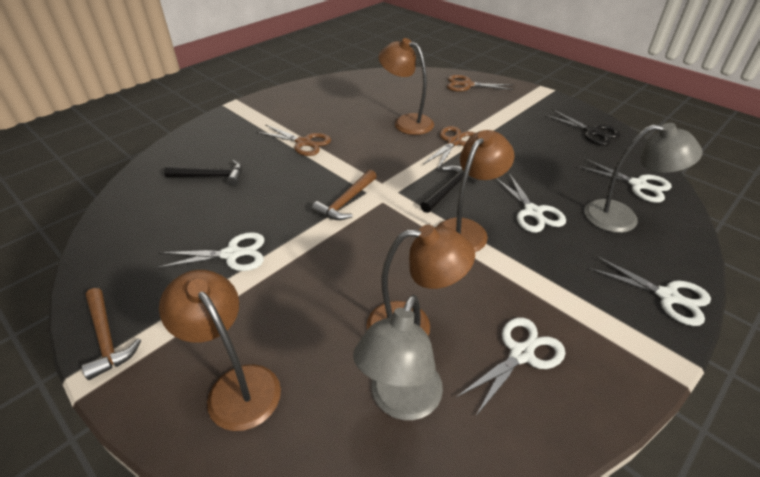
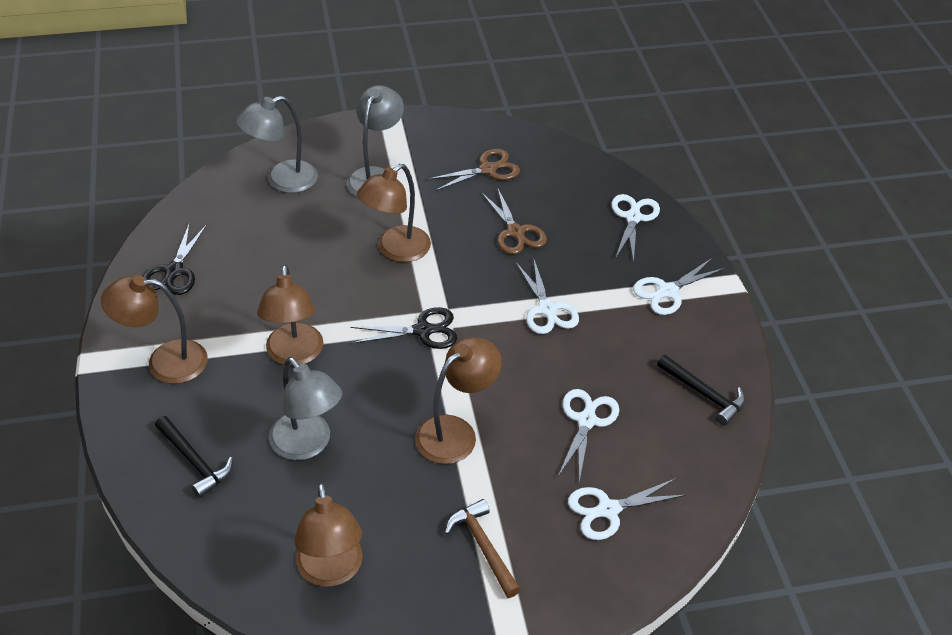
black scissors: [544,109,621,146] = 1 -> [143,223,207,295] [350,307,457,349] = 2
brown hammer: [82,288,141,380] [312,170,377,220] = 2 -> [445,499,521,598] = 1
brown lamp: [159,270,281,431] [366,225,475,336] [378,38,434,135] [437,130,514,252] = 4 -> [101,275,208,384] [257,265,323,366] [294,482,362,587] [357,164,431,262] [415,337,502,464] = 5
brown scissors: [256,124,331,156] [423,126,475,170] [447,75,514,92] = 3 -> [428,149,520,191] [481,187,547,254] = 2
grey lamp: [353,295,443,420] [584,123,703,233] = 2 -> [236,96,318,193] [269,357,342,460] [347,85,404,197] = 3

